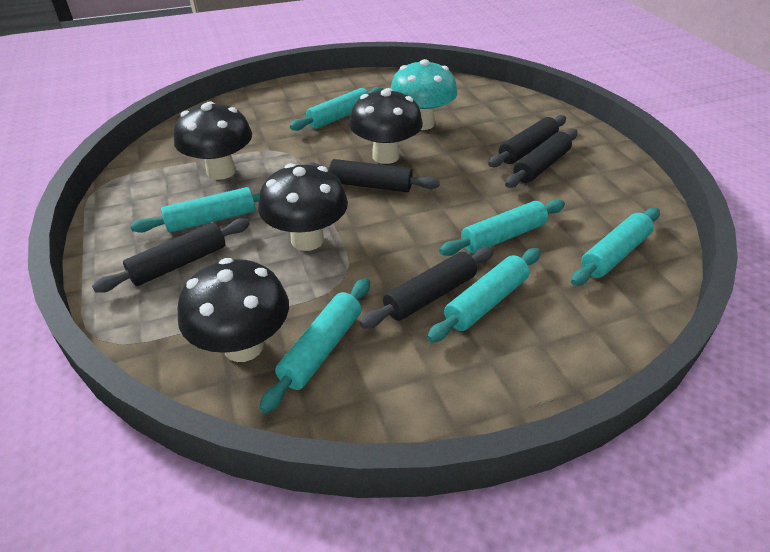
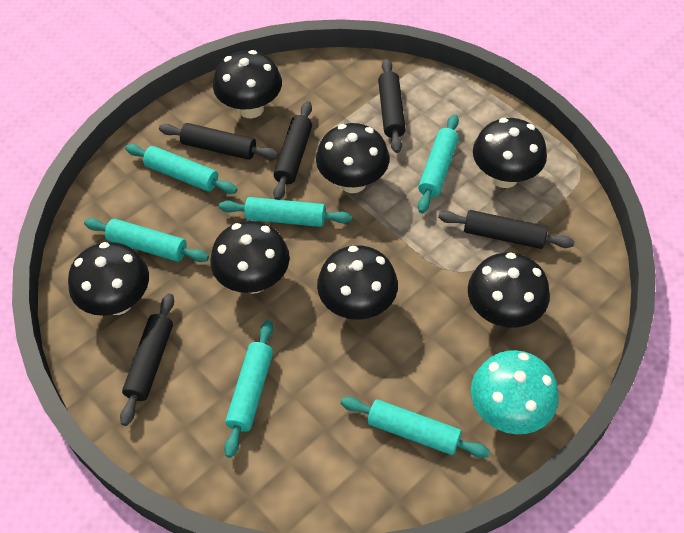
black mushroom: [174,101,252,180] [177,258,289,362] [258,163,348,251] [349,88,423,164] = 4 -> [68,242,149,316] [210,221,290,294] [213,50,282,118] [316,123,389,193] [317,245,398,320] [468,252,550,328] [473,118,547,188] = 7

